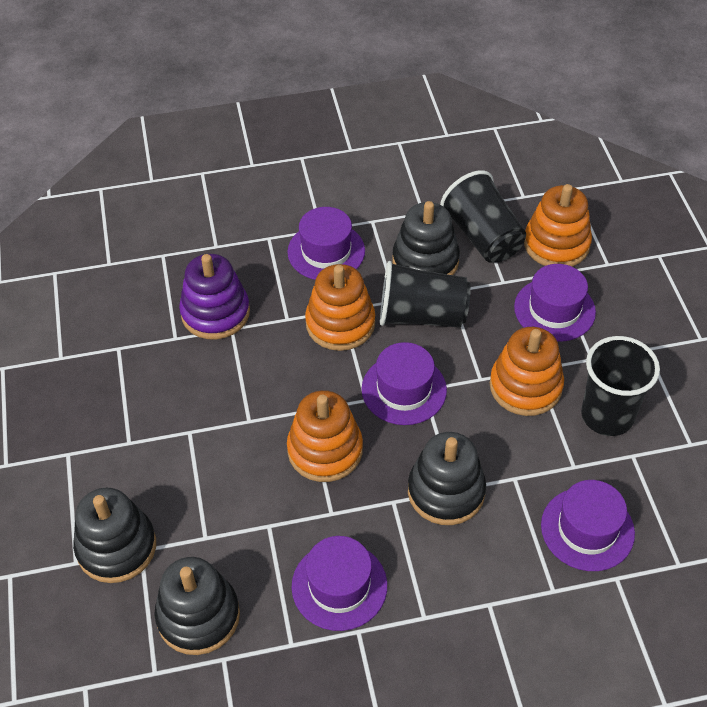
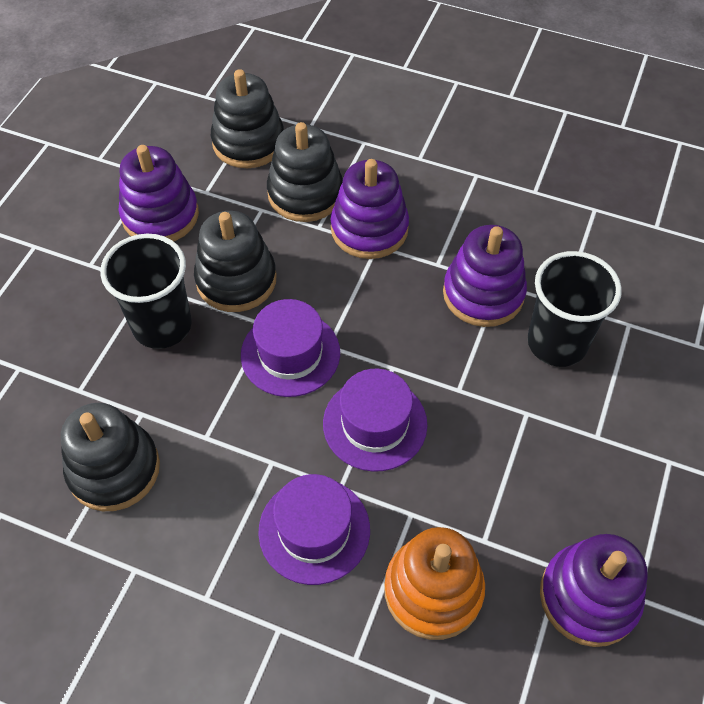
black cup: [380,261,471,328] [440,170,526,263] [581,336,660,436] = 3 -> [100,234,192,349] [527,251,622,367] = 2
orange stacking toy: [287,390,363,482] [305,264,375,351] [490,327,564,416] [524,184,592,267] = 4 -> [384,527,485,640] = 1
purple hat: [287,207,365,280] [292,536,387,631] [362,342,447,425] [514,264,596,342] [541,480,635,571] = 5 -> [241,299,340,397] [258,474,370,585] [323,369,427,472] = 3
purple stacking toy: [179,254,250,340] = 1 -> [118,145,199,241] [331,159,409,259] [443,225,527,327] [540,534,648,647] = 4

